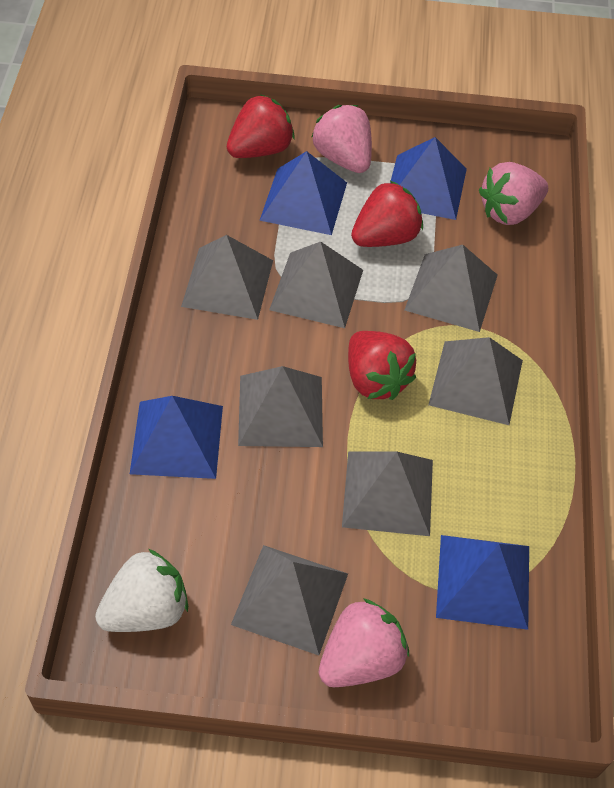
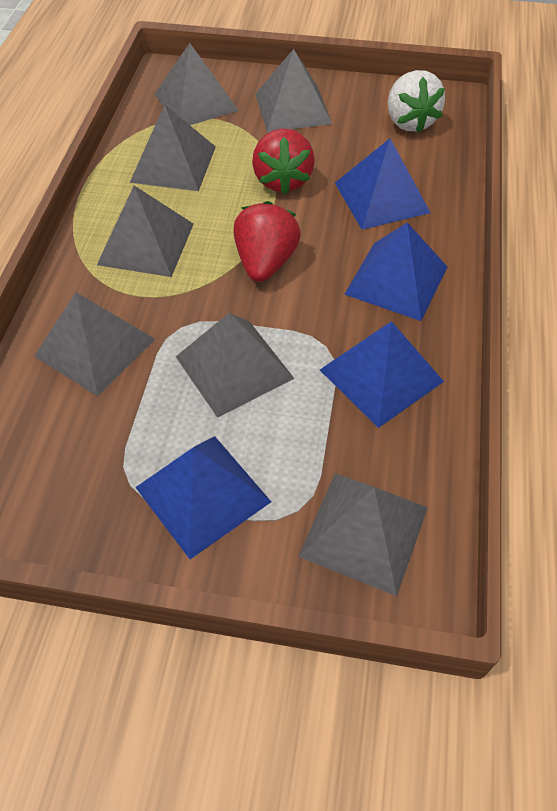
pink strawberry: [312,105,372,173] [319,598,409,687] [479,162,548,225] = 3 -> none = 0
red strawberry: [227,94,295,158] [348,331,416,400] [351,181,423,247] = 3 -> [233,201,301,282] [252,128,315,194] = 2

